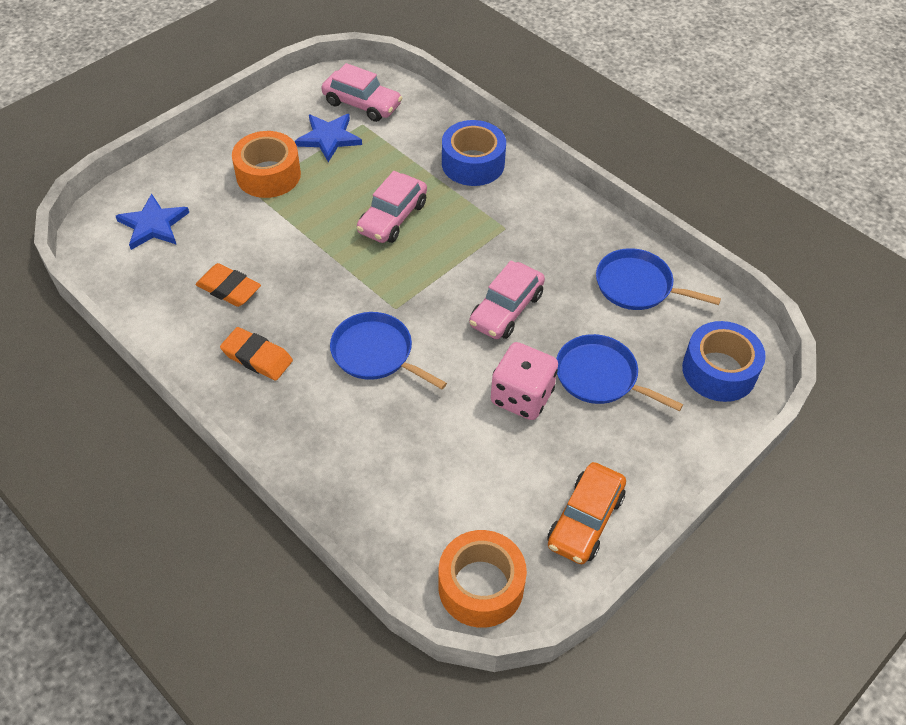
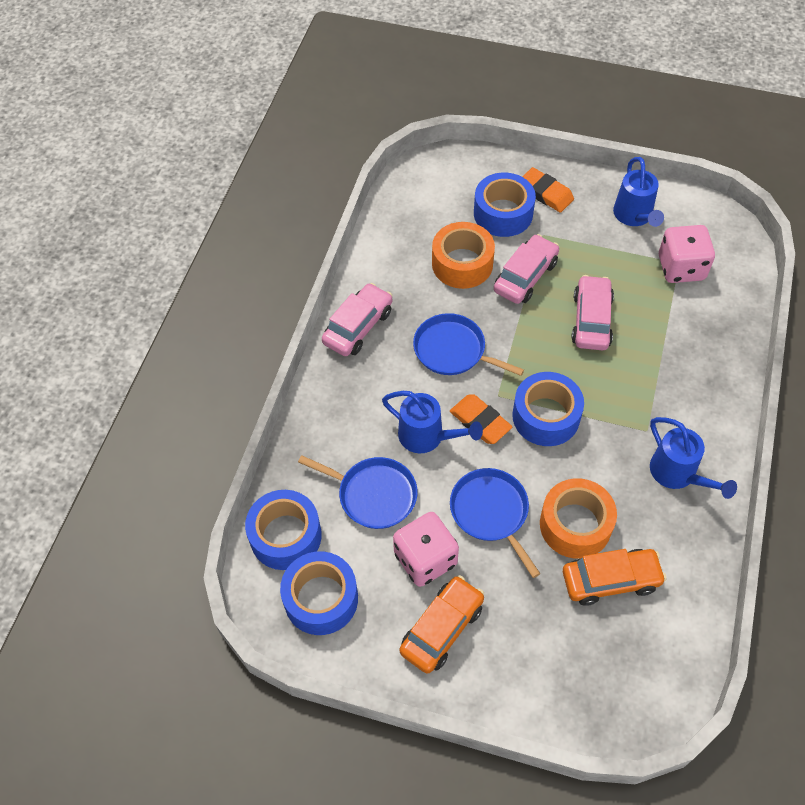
blue star: [116,193,189,250] [295,114,362,162] = 2 -> none = 0
blue tape: [442,120,506,186] [682,321,766,402] = 2 -> [245,490,322,570] [280,551,358,635] [474,173,536,237] [512,372,584,446] = 4
blue watering can: none = 0 -> [382,391,483,453] [613,157,664,227] [650,417,737,499] = 3
orange car: [547,462,626,564] = 1 -> [400,575,484,673] [563,549,667,606] = 2
pink dice: [491,342,558,420] = 1 -> [393,512,459,587] [659,225,715,283] = 2

